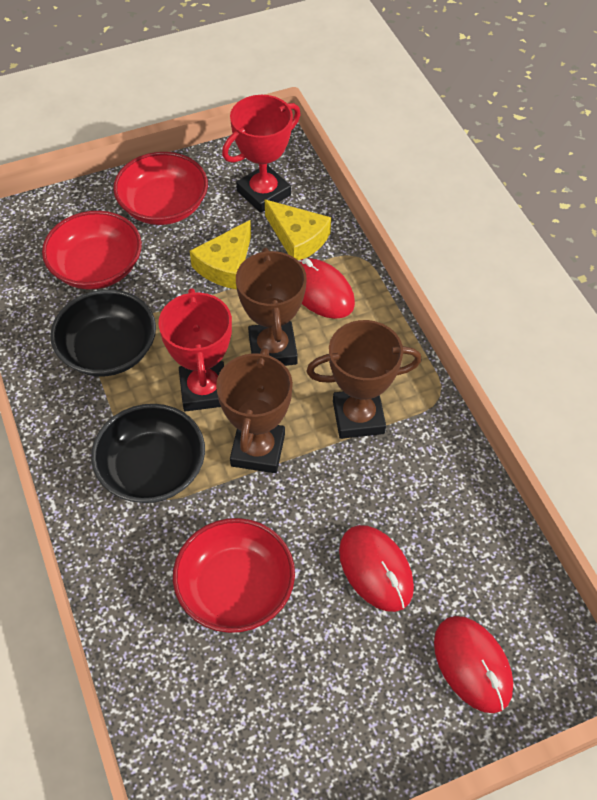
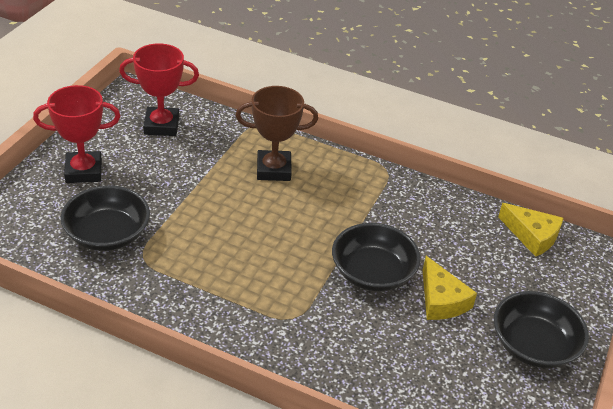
black bowl: [50,290,156,376] [91,404,205,503] = 2 -> [61,186,150,251] [332,223,421,291] [494,291,589,368] = 3
brown trophy: [216,348,293,473] [236,248,307,366] [307,320,422,439] = 3 -> [236,86,318,181] = 1
red bowl: [42,211,142,290] [113,152,208,225] [173,518,295,633] = 3 -> none = 0
red mouse: [298,258,355,319] [339,525,414,612] [434,616,513,713] = 3 -> none = 0

